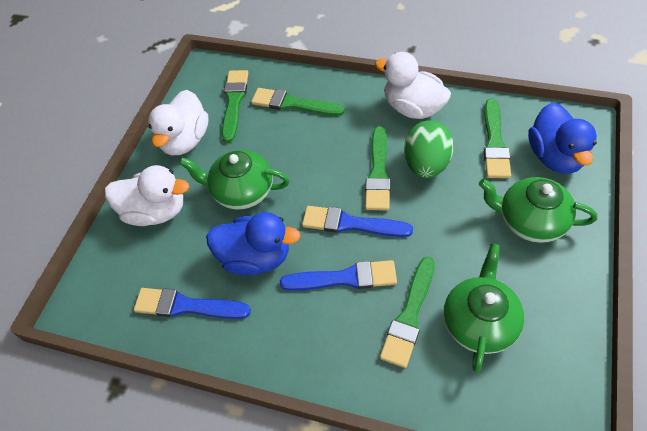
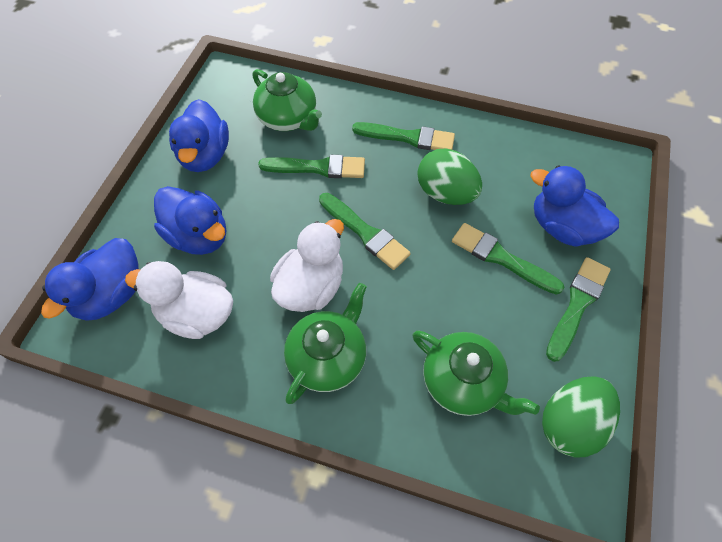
blue brush: [134,288,251,319] [280,260,397,291] [302,206,413,237] = 3 -> none = 0
blue duck: [206,212,301,275] [528,103,597,174] = 2 -> [41,238,139,321] [154,186,226,255] [169,99,229,172] [530,165,619,247] = 4
green egg: [404,120,454,178] = 1 -> [418,149,482,205] [542,376,620,458] = 2
white duck: [105,165,189,226] [148,90,209,155] [375,52,451,119] = 3 -> [125,261,233,339] [270,219,344,312] = 2

